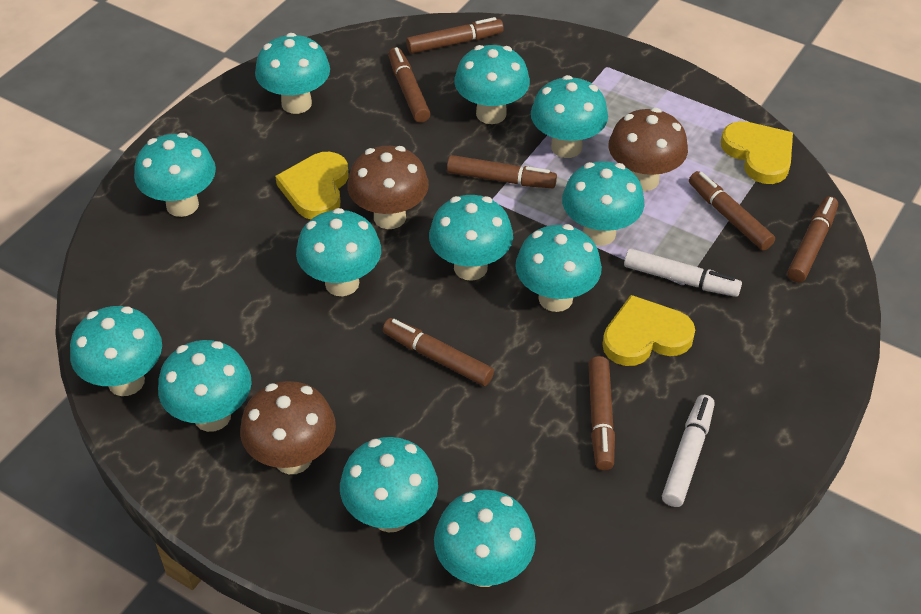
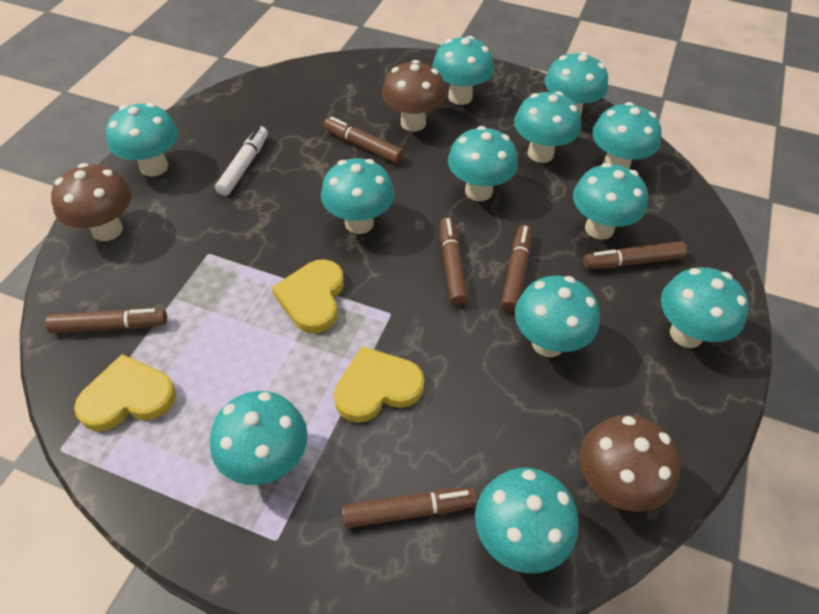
brown marker: [383,318,494,386] [388,47,431,123] [406,17,504,54] [447,155,557,188] [588,356,615,470] [689,171,775,250] [787,196,838,282] = 7 -> [45,308,167,333] [324,117,404,163] [342,487,477,528] [440,217,468,306] [501,225,532,312] [583,241,687,269] = 6
white marker: [624,248,742,297] [662,395,715,507] = 2 -> [215,126,268,196] = 1

